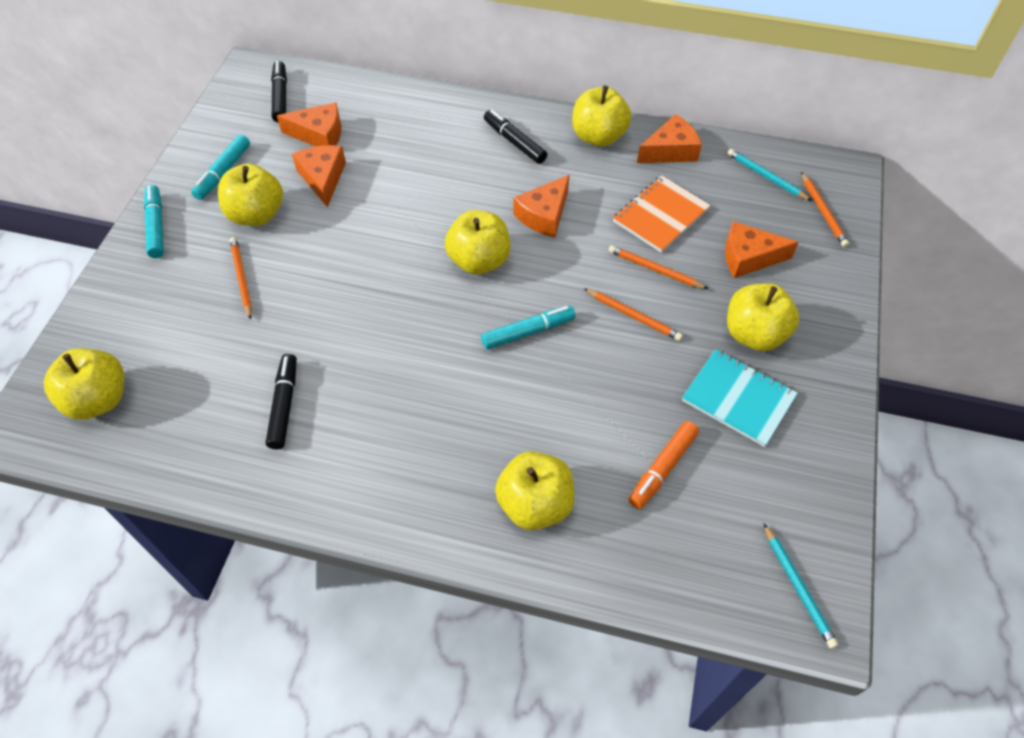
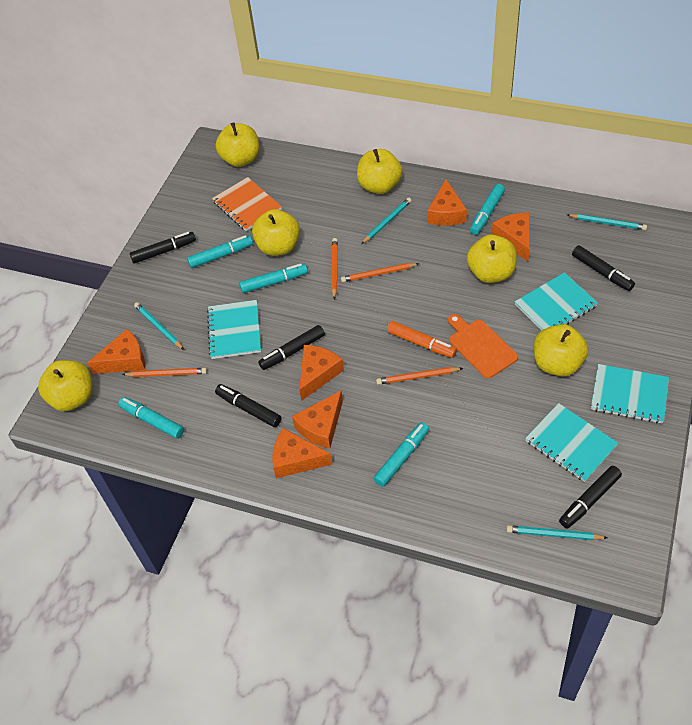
black marker: [265,354,297,449] [271,61,287,122] [484,110,547,164] = 3 -> [130,232,196,264] [215,384,282,427] [258,325,325,370] [559,466,622,528] [572,245,635,291] = 5
orange cheese: [277,103,341,147] [292,145,346,207] [514,175,569,237] [637,114,702,163] [725,221,799,278] = 5 -> [87,329,145,374] [272,428,333,478] [292,391,343,449] [299,345,344,401] [427,179,467,225] [492,213,530,262] = 6
orange cutting board: none = 0 -> [448,314,518,378] = 1
turquoise marker: [144,185,164,258] [191,134,250,200] [481,305,576,350] = 3 -> [118,397,184,439] [187,235,253,268] [239,264,308,293] [373,422,429,487] [470,184,505,235] = 5
turquoise notebook: [682,349,798,447] = 1 -> [207,300,261,359] [515,272,598,331] [525,403,618,482] [591,364,669,423] = 4
turquoise pencil: [727,149,812,201] [764,524,838,649] = 2 -> [134,302,184,350] [361,198,412,244] [507,525,608,540] [567,214,647,230] = 4

